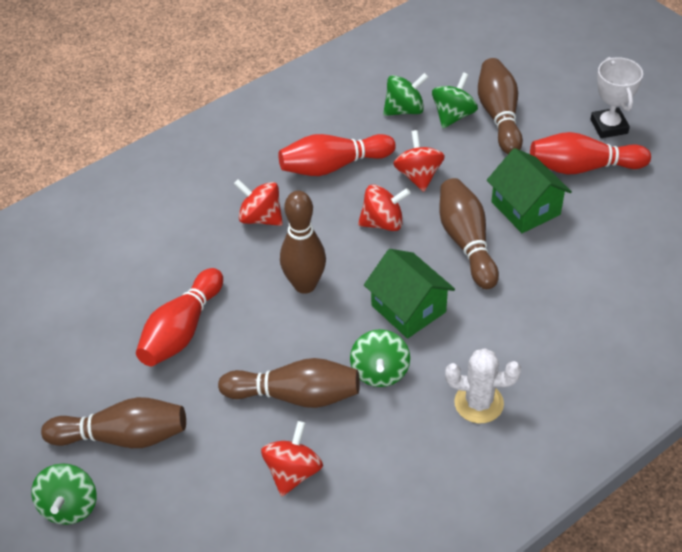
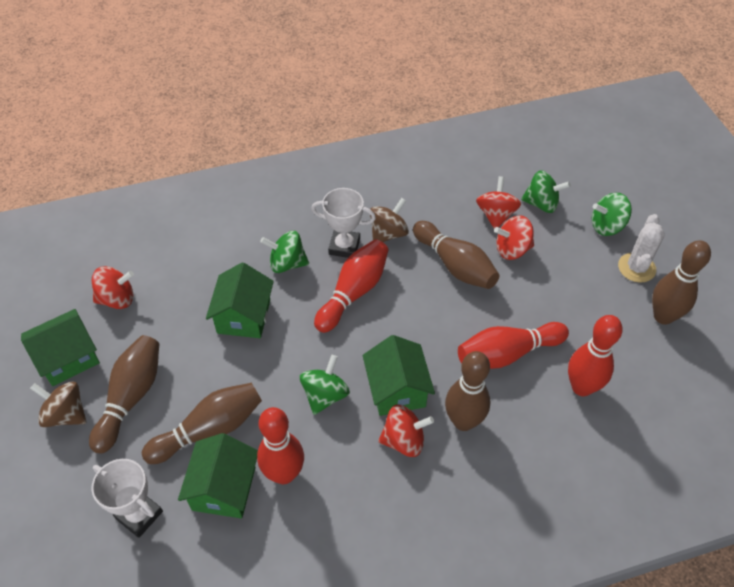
brown spinning top: none = 0 -> [30,381,87,427] [370,198,409,242] = 2
green house: [364,249,455,339] [487,148,572,233] = 2 -> [21,309,100,386] [178,433,258,519] [206,262,274,338] [363,335,435,416] = 4
red bowling pin: [136,268,223,366] [279,134,396,176] [530,132,651,174] = 3 -> [257,407,304,484] [314,239,388,333] [458,322,569,369] [568,315,623,396] = 4
white trophy: [591,57,643,138] = 1 -> [91,459,163,538] [311,188,376,258] = 2

